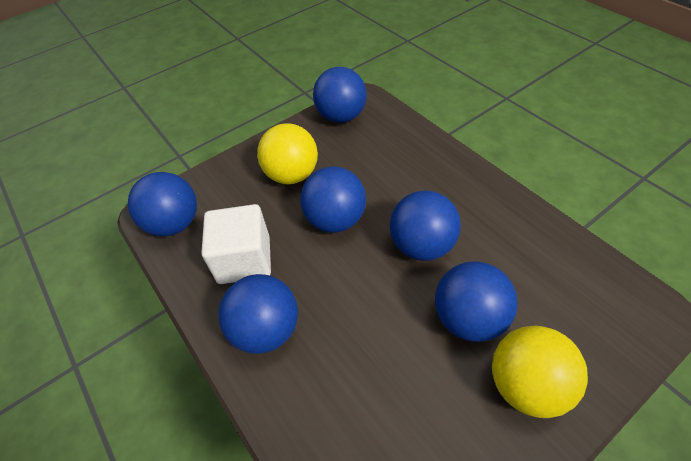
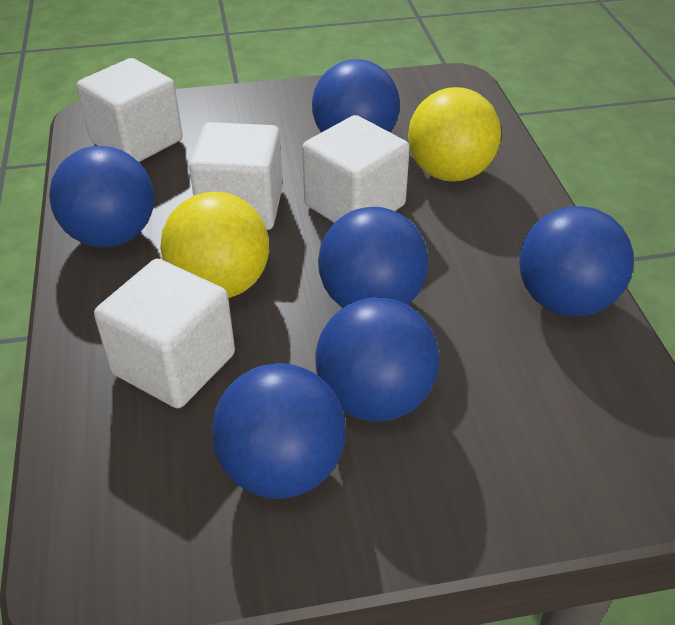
white cube: [201,204,271,284] = 1 -> [77,58,182,162] [94,259,235,408] [189,122,283,230] [302,115,410,223] = 4

